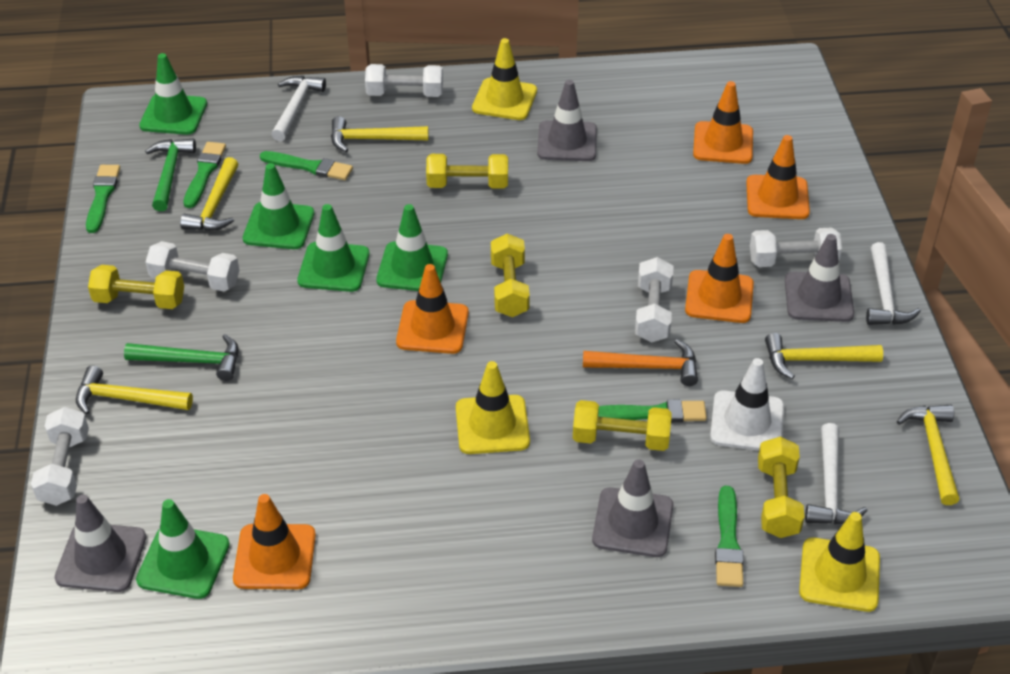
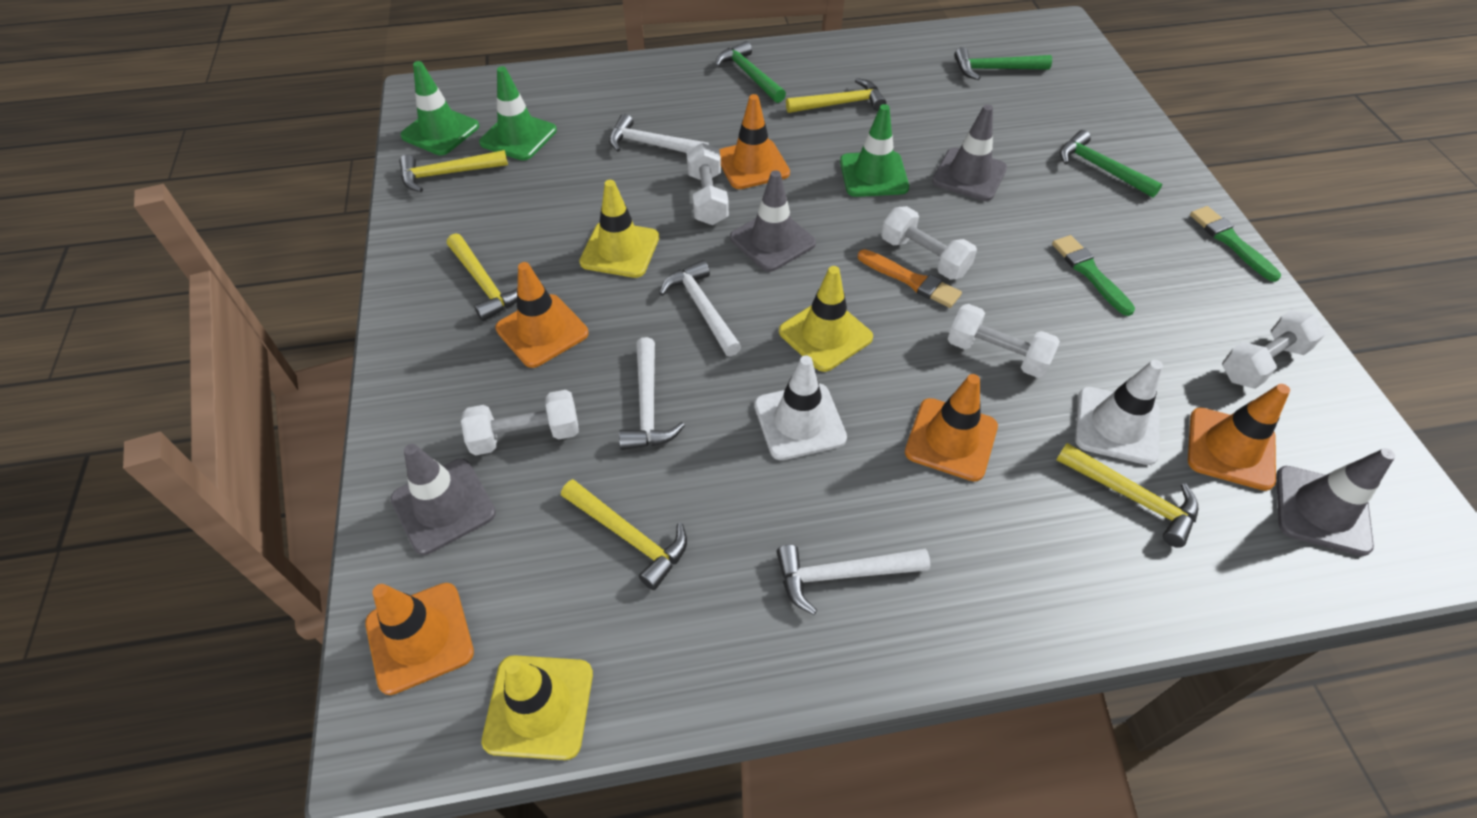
green brush: [86,165,120,233] [183,142,226,208] [260,151,353,180] [598,399,707,423] [715,486,744,587] = 5 -> [1052,235,1135,316] [1190,206,1281,282] = 2
green hammer: [124,334,238,381] [145,138,196,211] = 2 -> [715,41,786,103] [954,47,1052,80] [1060,130,1162,198] = 3
green traffic cone: [136,499,230,599] [139,53,207,135] [243,163,314,249] [297,204,370,292] [376,204,448,291] = 5 -> [400,61,479,155] [479,66,557,161] [840,104,909,197] = 3
orange brush: none = 0 -> [858,249,962,308] = 1
orange hammer: [583,339,698,386] = 1 -> none = 0
white hammer: [271,76,326,141] [805,423,867,525] [866,242,921,325] = 3 -> [609,114,709,153] [619,337,685,450] [659,260,741,356] [776,544,930,615] = 4
white traffic cone: [710,358,784,451] = 1 -> [754,355,847,460] [1075,360,1163,465] = 2
yellow dumbbell: [88,265,184,309] [426,154,508,188] [491,234,530,317] [573,400,672,451] [758,437,805,538] = 5 -> none = 0

